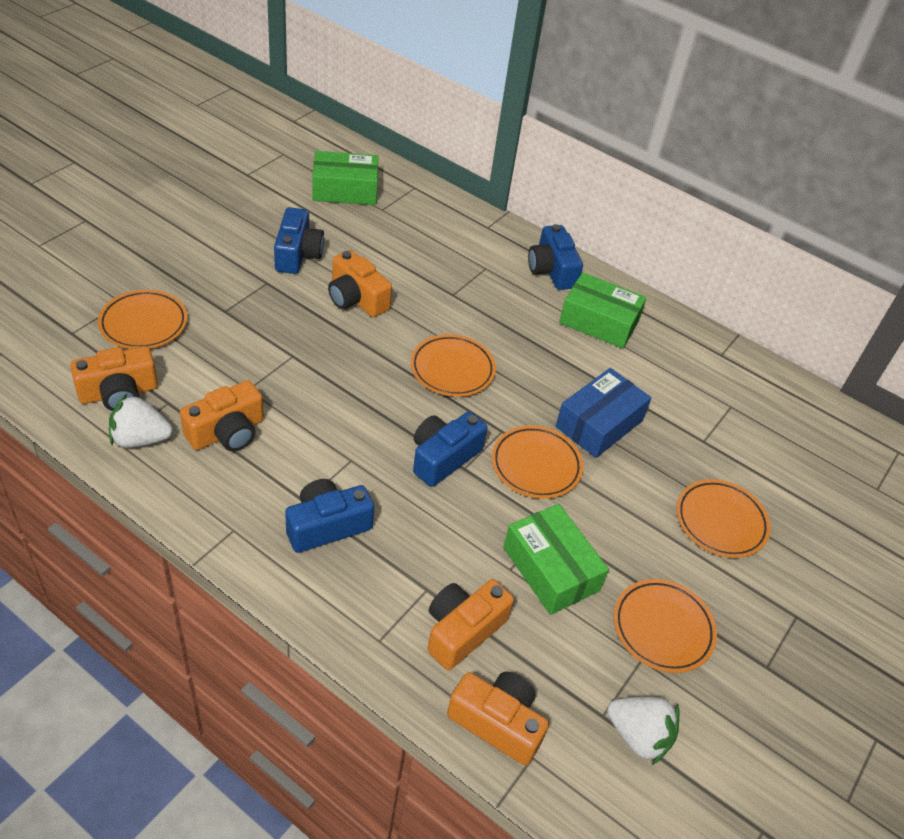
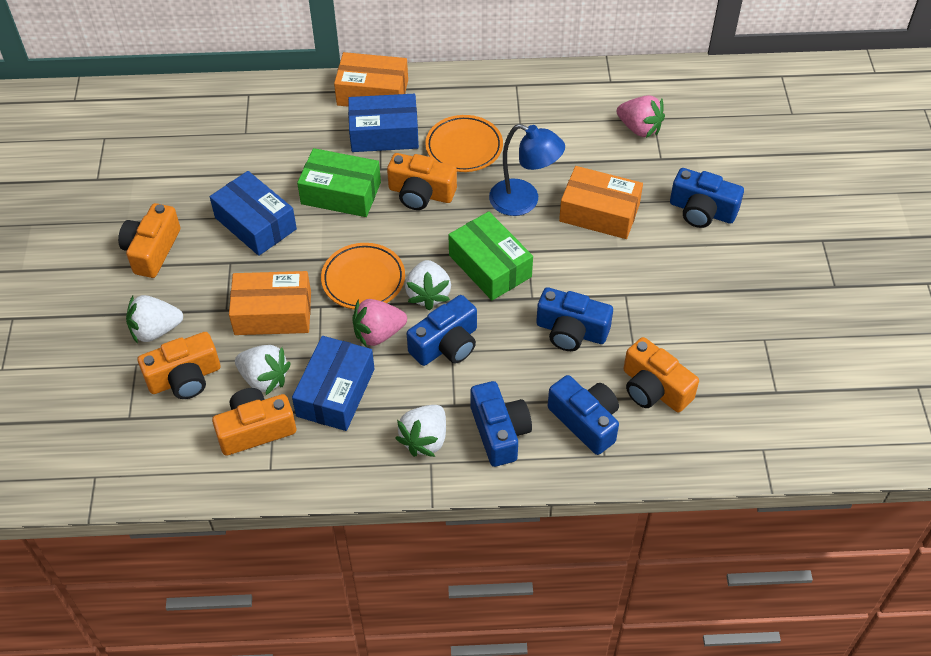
blue box: [556,368,651,458] = 1 -> [210,171,297,256] [292,336,375,431] [348,94,419,152] = 3
blue camera: [274,207,324,274] [285,479,374,553] [413,412,488,487] [528,224,583,290] = 4 -> [407,295,477,366] [470,381,532,467] [536,287,613,351] [548,375,619,455] [670,168,744,228] = 5
blue lamp: none = 0 -> [489,124,565,216] = 1
green box: [312,151,378,205] [503,504,609,615] [559,272,647,349] = 3 -> [297,148,381,217] [449,211,533,300] = 2
orange box: none = 0 -> [229,271,311,335] [334,52,408,107] [559,166,643,239] = 3
orange plate: [98,290,188,349] [411,334,496,397] [492,425,583,499] [614,579,717,673] [676,479,771,558] = 5 -> [321,243,405,309] [425,115,503,172] = 2
pink strawberry: none = 0 -> [352,299,407,348] [617,95,665,138] = 2
white strawberry: [109,394,173,448] [607,696,680,765] = 2 -> [126,295,183,344] [235,345,291,395] [395,405,446,457] [405,260,451,310] = 4

